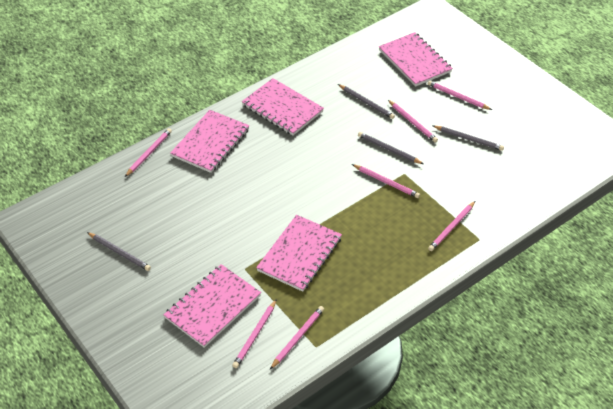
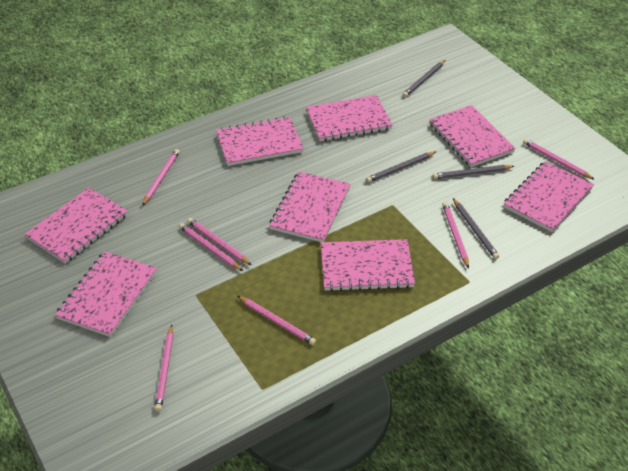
pink notebook: [164,264,261,348] [170,110,249,173] [242,78,324,135] [256,215,342,292] [379,32,453,87] = 5 -> [25,188,128,263] [55,251,157,337] [216,116,304,166] [269,172,350,242] [306,95,393,141] [321,239,415,291] [429,105,516,167] [503,161,594,232] = 8

